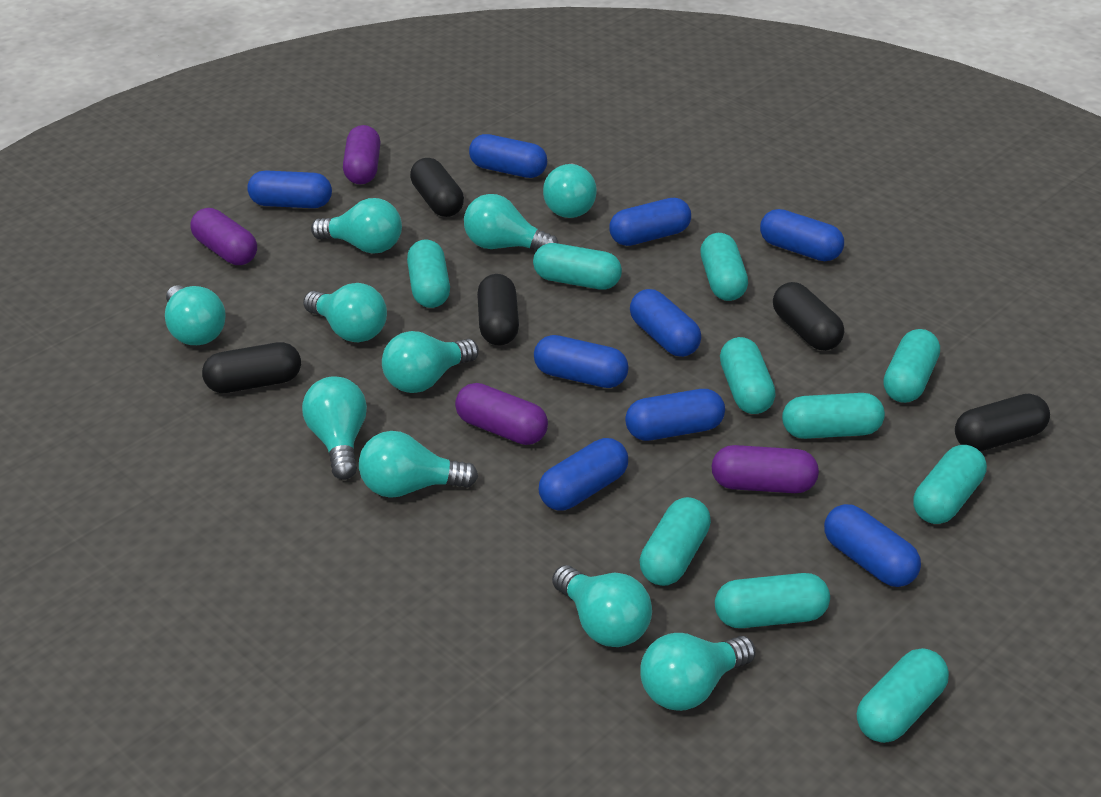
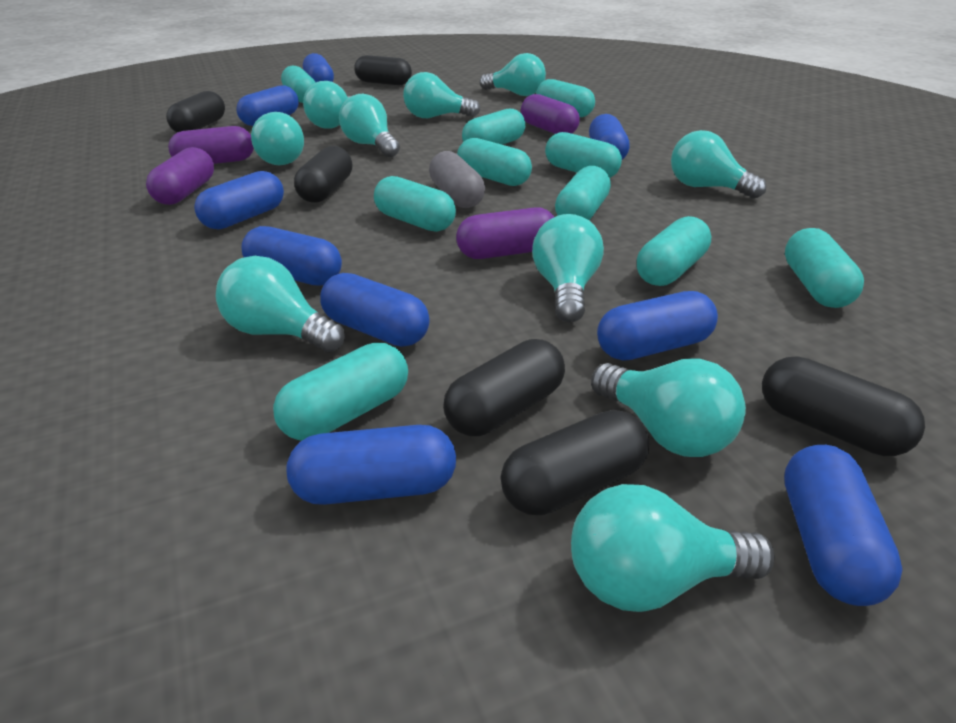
black capsule: [202,342,301,393] [410,158,464,217] [477,274,519,346] [773,282,844,351] [955,394,1050,451] = 5 -> [166,91,225,132] [294,146,353,203] [354,55,412,85] [443,339,565,436] [501,410,649,515] [762,356,925,456] = 6
grey capsule: none = 0 -> [429,151,485,208] = 1

